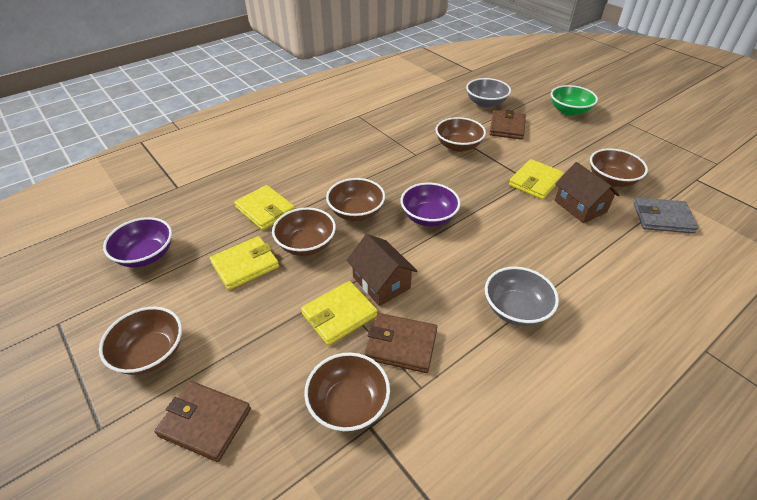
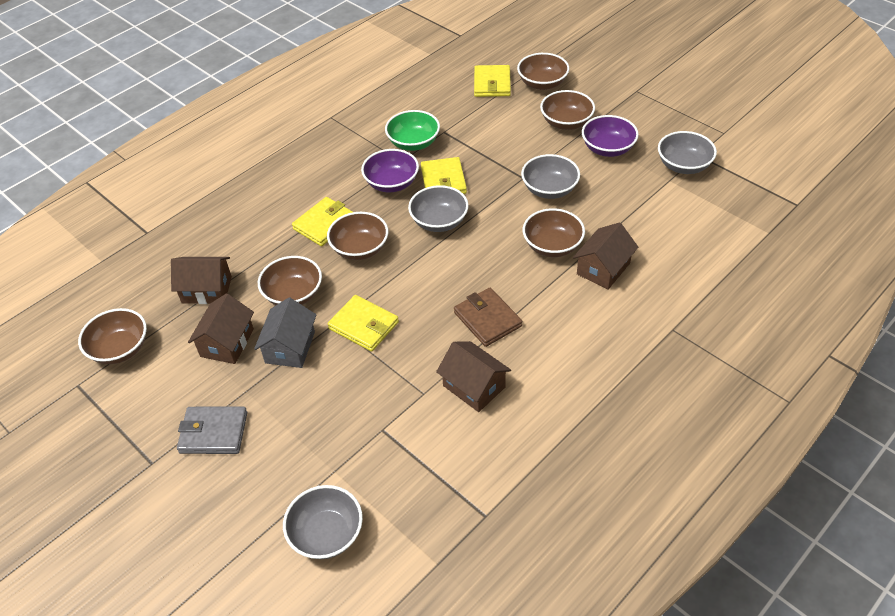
brown house: [346,234,417,306] [555,162,620,223] = 2 -> [171,257,232,304] [188,293,254,364] [436,341,511,412] [573,223,638,290] = 4
brown wallet: [154,381,251,462] [365,313,437,373] [489,110,526,140] = 3 -> [454,288,522,347] = 1
grey bowl: [466,78,511,108] [485,267,559,326] = 2 -> [283,485,363,559] [408,185,469,232] [521,154,580,199] [658,131,717,174] = 4
grey house: none = 0 -> [254,297,316,368] = 1

